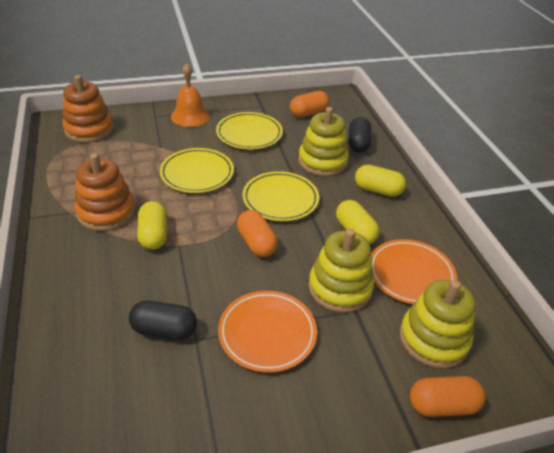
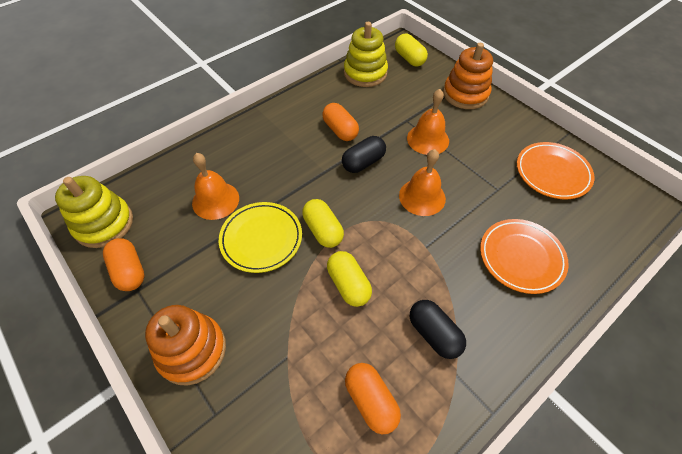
orange bell: [171,63,210,127] = 1 -> [192,153,239,220] [399,149,446,216] [407,89,449,155] = 3
yellow plate: [160,148,234,193] [216,112,283,149] [242,171,319,221] = 3 -> [219,202,302,273] = 1
yellow stacking toy: [298,107,349,176] [308,229,374,313] [399,280,475,369] = 3 -> [55,176,133,248] [344,22,388,87] = 2

